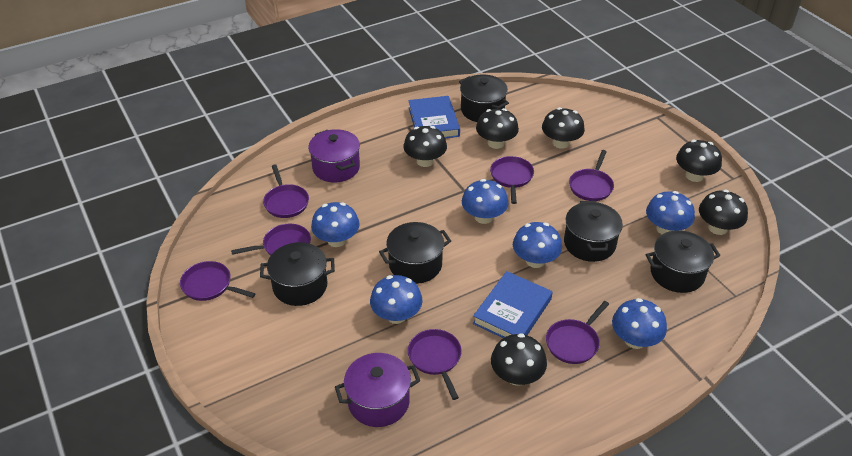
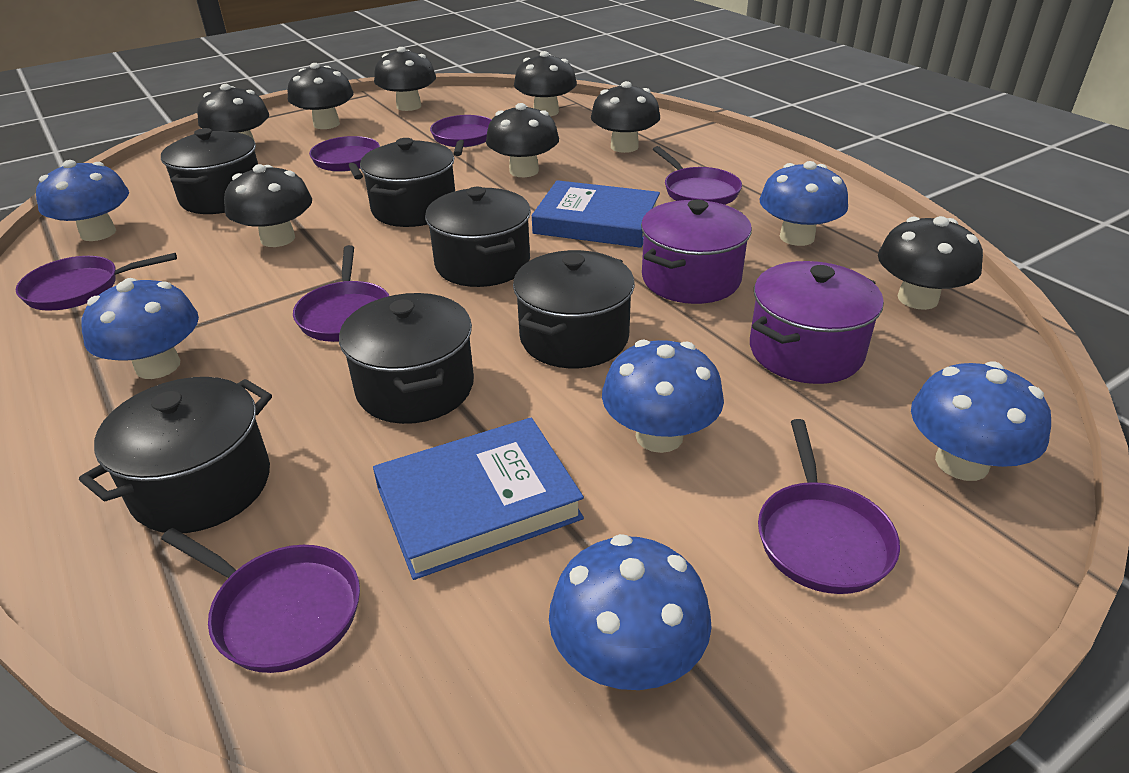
black mushroom: [404,126,447,167] [476,108,519,149] [491,333,547,386] [542,107,585,149] [676,140,722,182] [699,190,748,235] = 6 -> [197,84,269,140] [224,164,312,247] [288,63,354,129] [374,47,436,111] [486,103,559,177] [514,51,577,116] [591,81,660,153] [878,216,983,310] = 8
black pot: [260,242,335,306] [379,222,451,284] [459,75,509,122] [564,201,623,262] [646,230,720,293] = 5 -> [79,377,272,533] [161,128,258,214] [339,293,474,424] [360,138,455,227] [425,187,531,287] [513,250,635,368] = 6

